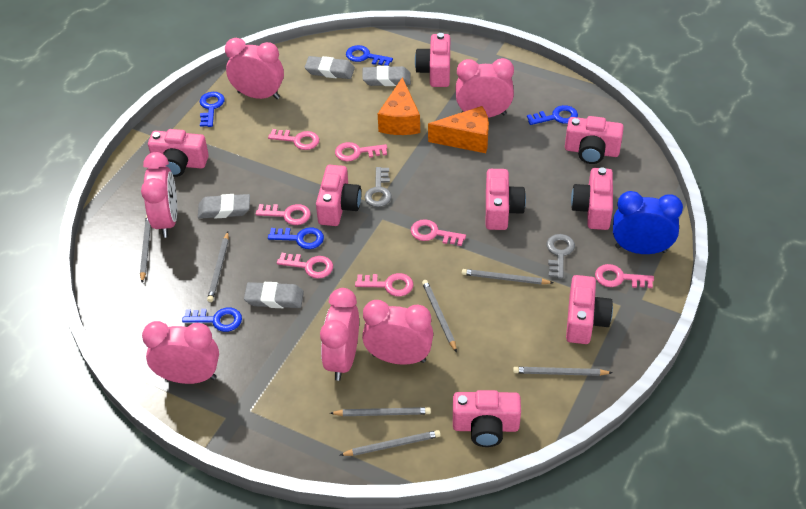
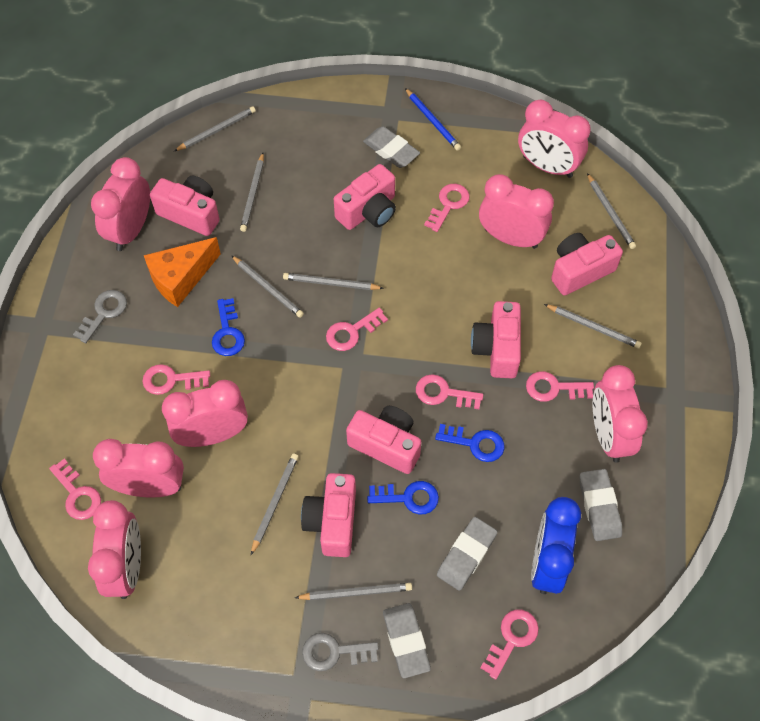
blue key: [182,308,242,332] [200,92,225,127] [268,227,324,249] [346,45,393,66] [527,105,578,125] = 5 -> [212,298,245,356] [367,481,439,515] [435,424,504,462] = 3
blue pencil: none = 0 -> [405,88,461,151] = 1
grey pencil: [140,215,151,283] [207,232,229,302] [330,407,431,416] [340,430,441,456] [422,280,457,352] [462,269,553,284] [513,367,612,376] = 7 -> [174,106,256,151] [231,255,304,318] [240,153,264,232] [251,454,299,555] [283,273,384,290] [295,583,412,600] [544,304,642,349] [587,173,636,249] = 8
orange cheese: [378,77,420,135] [428,106,489,153] = 2 -> [144,237,221,307] = 1
pink camera: [148,129,209,177] [316,165,361,226] [415,33,450,87] [453,390,521,447] [486,169,526,230] [565,116,624,164] [566,275,613,344] [571,167,613,230] = 8 -> [150,176,220,236] [301,473,356,557] [334,164,396,230] [346,406,421,474] [471,301,521,378] [551,233,623,296] = 6
pink clock: [141,152,177,238] [142,321,219,384] [225,38,284,99] [320,288,359,381] [362,300,433,365] [455,58,514,118] = 6 -> [88,500,141,599] [91,157,150,251] [93,439,184,498] [162,380,248,447] [479,174,554,249] [518,100,591,178] [593,365,648,463] = 7

